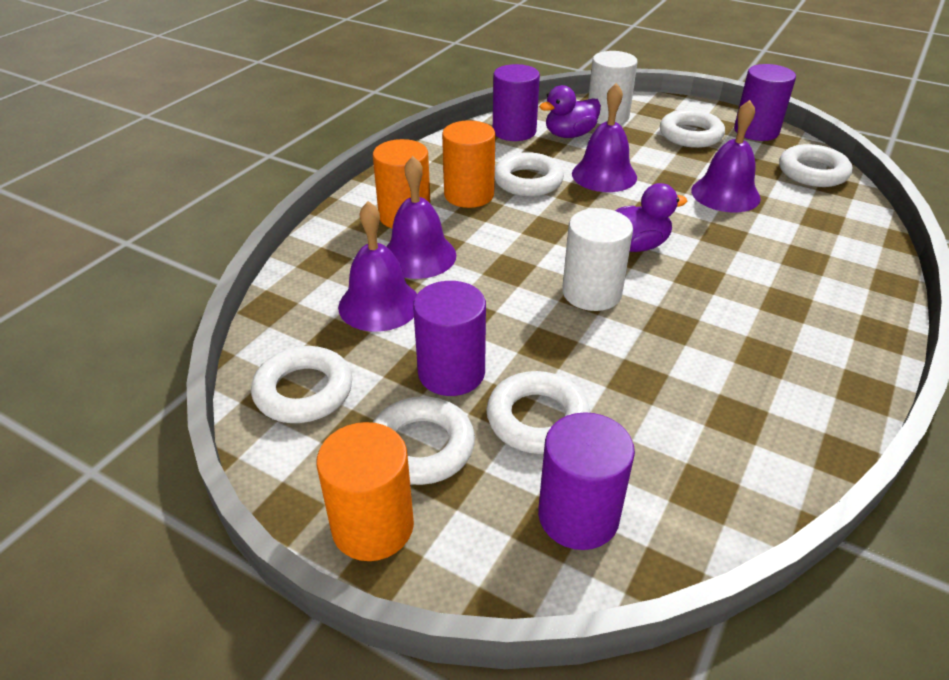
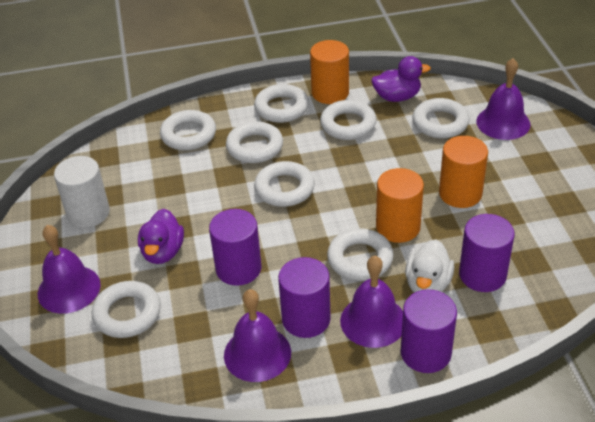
white cylinder: [562,208,633,311] [588,51,638,124] = 2 -> [54,156,110,228] = 1
white duck: none = 0 -> [405,239,454,293] = 1
white ring: [251,346,352,423] [373,396,475,485] [487,371,590,454] [495,152,564,197] [660,110,725,148] [779,144,853,187] = 6 -> [92,281,161,338] [160,110,216,151] [226,121,283,163] [254,84,309,123] [254,161,315,207] [320,100,377,140] [327,228,393,281] [412,98,470,138] = 8

